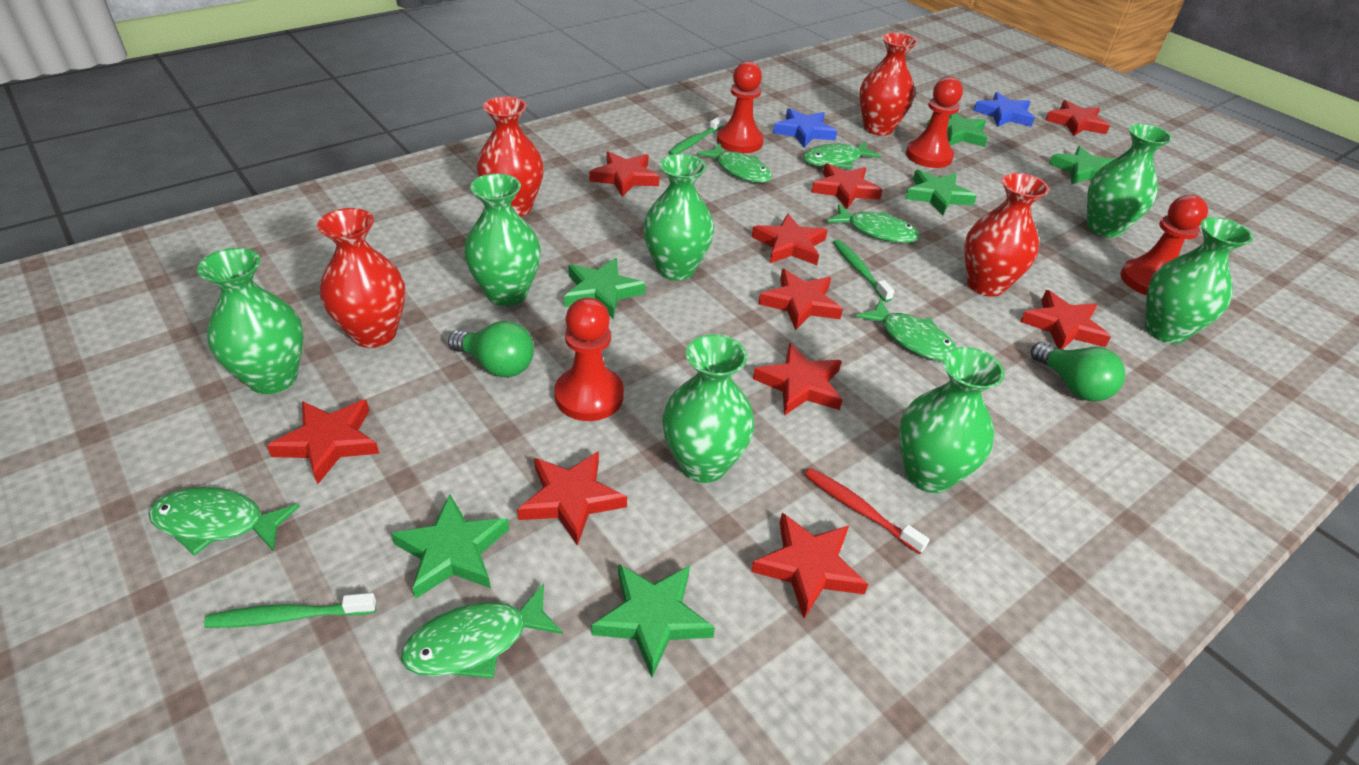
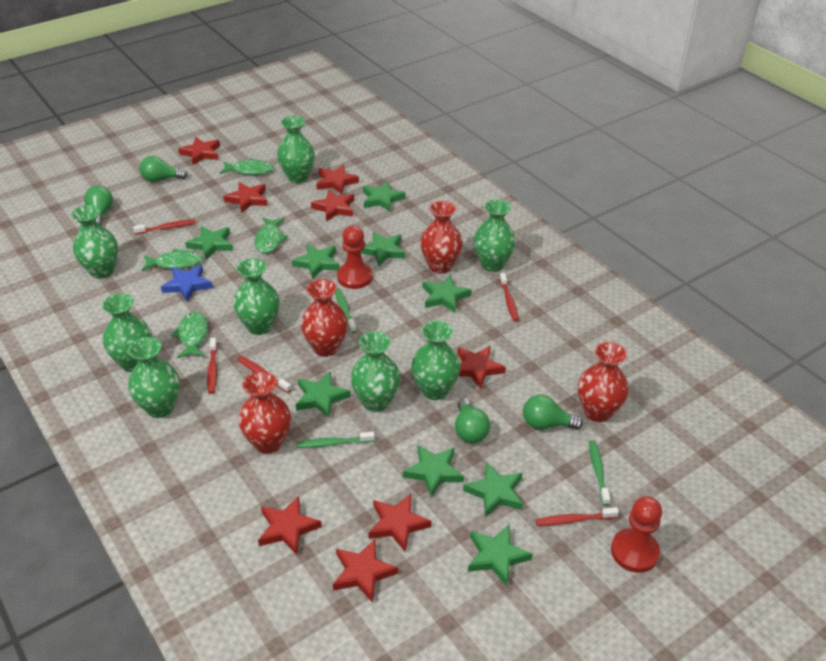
blue star: [773,108,837,147] [973,92,1035,127] = 2 -> [161,265,213,302] = 1
green fish: [149,487,300,556] [401,583,563,678] [697,143,772,183] [803,141,882,169] [827,204,920,243] [856,299,957,361] = 6 -> [142,249,203,271] [171,311,208,358] [220,158,274,175] [254,218,288,253] = 4
green light bulb: [448,321,534,378] [1031,342,1126,402] = 2 -> [84,186,113,226] [140,156,188,182] [455,398,490,443] [523,395,583,430] = 4
green star: [391,494,509,599] [564,258,646,319] [591,564,715,677] [905,170,977,215] [926,113,988,147] [1049,146,1115,184] = 6 -> [185,226,233,260] [292,244,340,279] [295,371,351,418] [361,232,405,266] [363,181,406,212] [403,445,464,498] [423,275,471,313] [463,462,523,518] [468,525,533,586] = 9
green vase: [197,248,304,394] [464,173,541,306] [643,154,714,281] [662,334,755,483] [899,347,1005,493] [1087,124,1172,238] [1145,217,1253,344] = 7 -> [72,205,118,279] [102,293,152,372] [128,337,180,418] [233,258,280,335] [277,116,315,183] [351,331,401,412] [411,320,461,400] [474,199,516,272] = 8
red pawn: [554,298,624,421] [717,61,764,153] [906,77,963,168] [1120,195,1208,295] = 4 -> [337,225,373,289] [611,496,662,573] = 2
red star: [267,400,379,484] [517,451,627,546] [589,151,659,197] [751,513,868,618] [752,213,827,265] [753,343,843,416] [758,269,843,331] [811,163,882,209] [1020,290,1111,349] [1046,100,1110,136] = 10 -> [178,137,220,165] [223,182,268,213] [258,496,322,555] [311,190,354,222] [316,164,359,194] [333,539,398,603] [368,494,432,551] [457,345,506,389] = 8
red toothbrush: [805,468,930,554] = 1 -> [133,219,196,234] [207,337,217,394] [237,356,292,393] [499,273,519,321] [536,507,619,526] = 5

